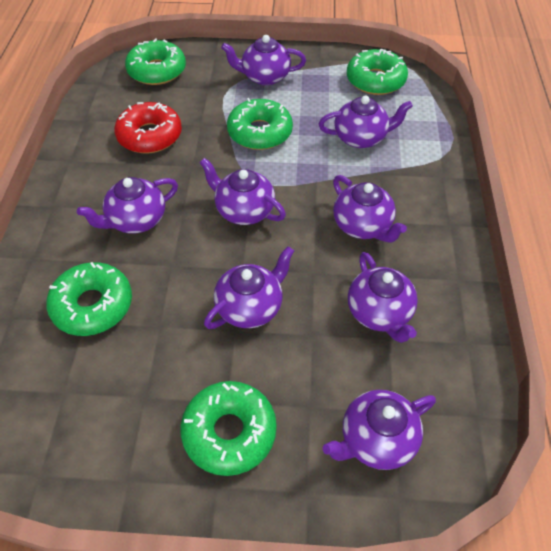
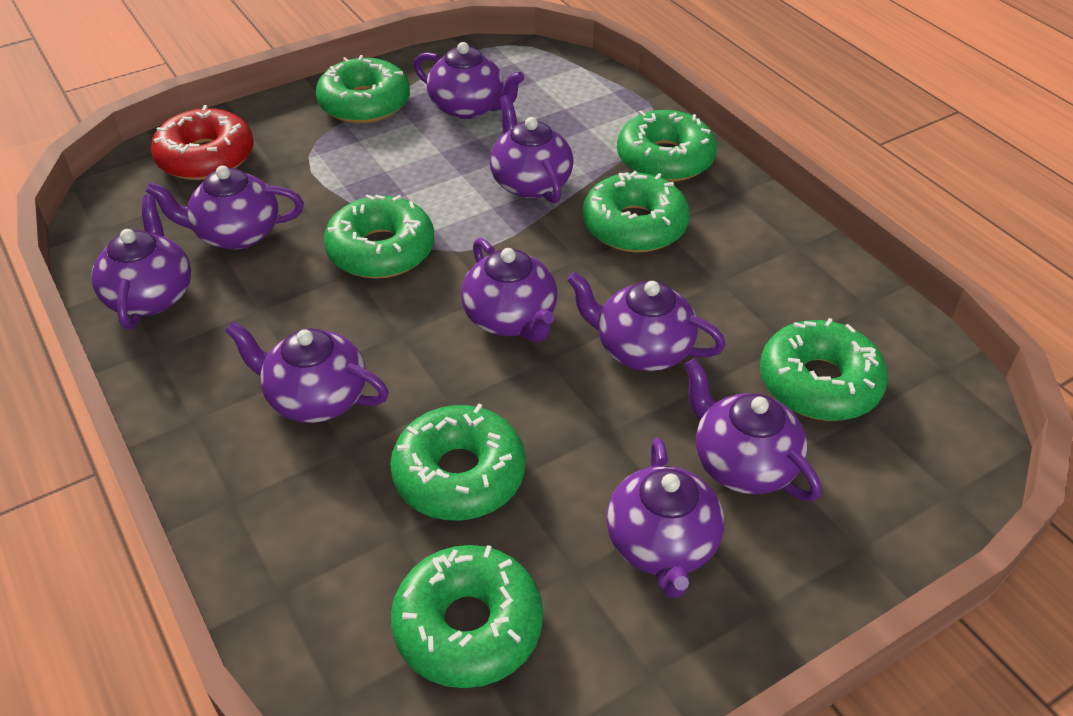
green donut: [46,262,132,336] [125,38,186,85] [180,381,277,476] [227,98,293,150] [347,49,408,95] = 5 -> [316,55,410,124] [324,194,434,279] [390,403,526,520] [391,545,543,688] [582,171,690,253] [617,110,717,182] [760,318,888,421] = 7
purple teapot: [77,177,178,234] [200,158,286,225] [204,246,294,329] [221,35,306,86] [319,95,413,148] [322,390,436,470] [333,175,407,242] [348,252,418,343] = 8 -> [91,195,191,329] [146,166,304,250] [225,322,389,423] [414,42,524,119] [461,238,557,342] [490,95,574,203] [567,271,726,371] [606,438,724,598] [684,358,821,501] = 9

